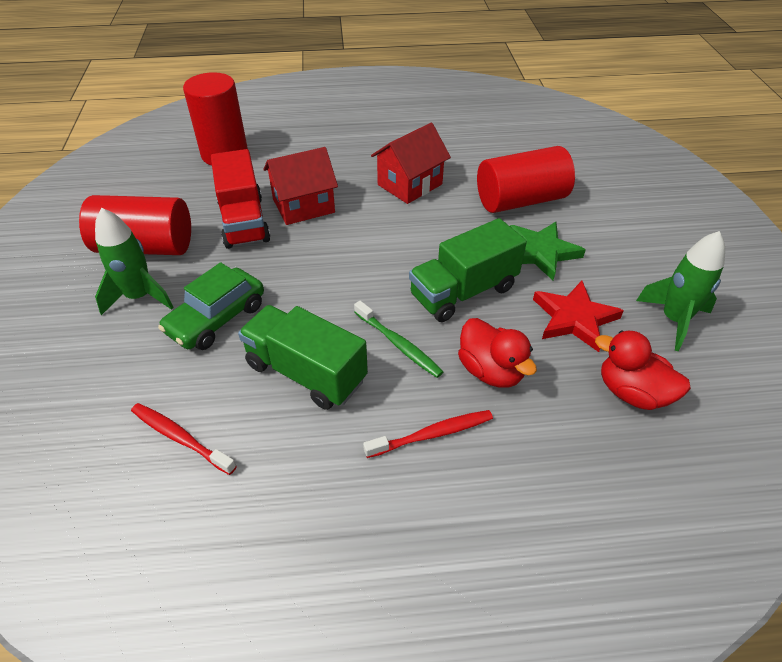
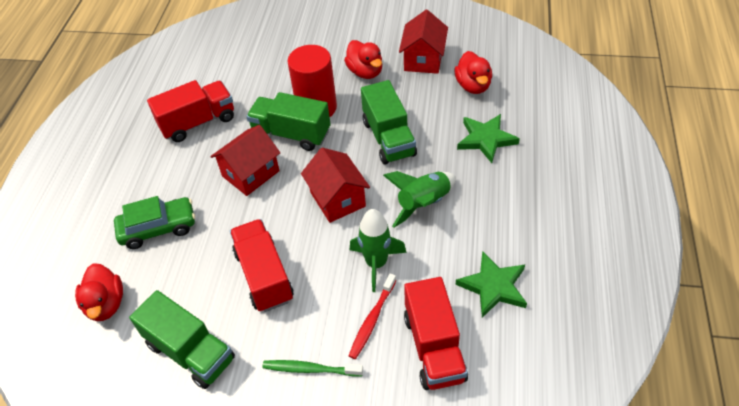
green star: [510,222,585,280] = 1 -> [456,251,527,318] [457,114,520,163] = 2
green truck: [238,305,368,410] [409,218,527,322] = 2 -> [129,290,235,389] [246,92,330,151] [361,80,417,165] = 3
red cylinder: [79,195,191,255] [183,72,248,166] [477,146,575,213] = 3 -> [287,45,337,117] = 1
red duck: [458,318,537,388] [595,330,691,410] = 2 -> [75,263,123,321] [344,40,382,79] [455,51,492,94] = 3
red house: [263,147,338,225] [371,123,451,204] = 2 -> [210,125,280,196] [301,148,370,223] [399,10,448,74] = 3
red star: [533,281,624,352] = 1 -> none = 0
red toothbrush: [131,403,237,475] [363,410,493,458] = 2 -> [349,273,396,359] = 1
red truck: [211,149,270,249] = 1 -> [147,80,234,142] [230,219,294,312] [404,277,468,390] = 3

